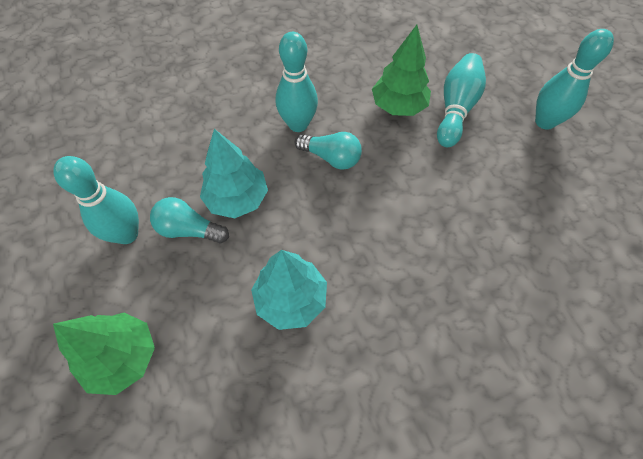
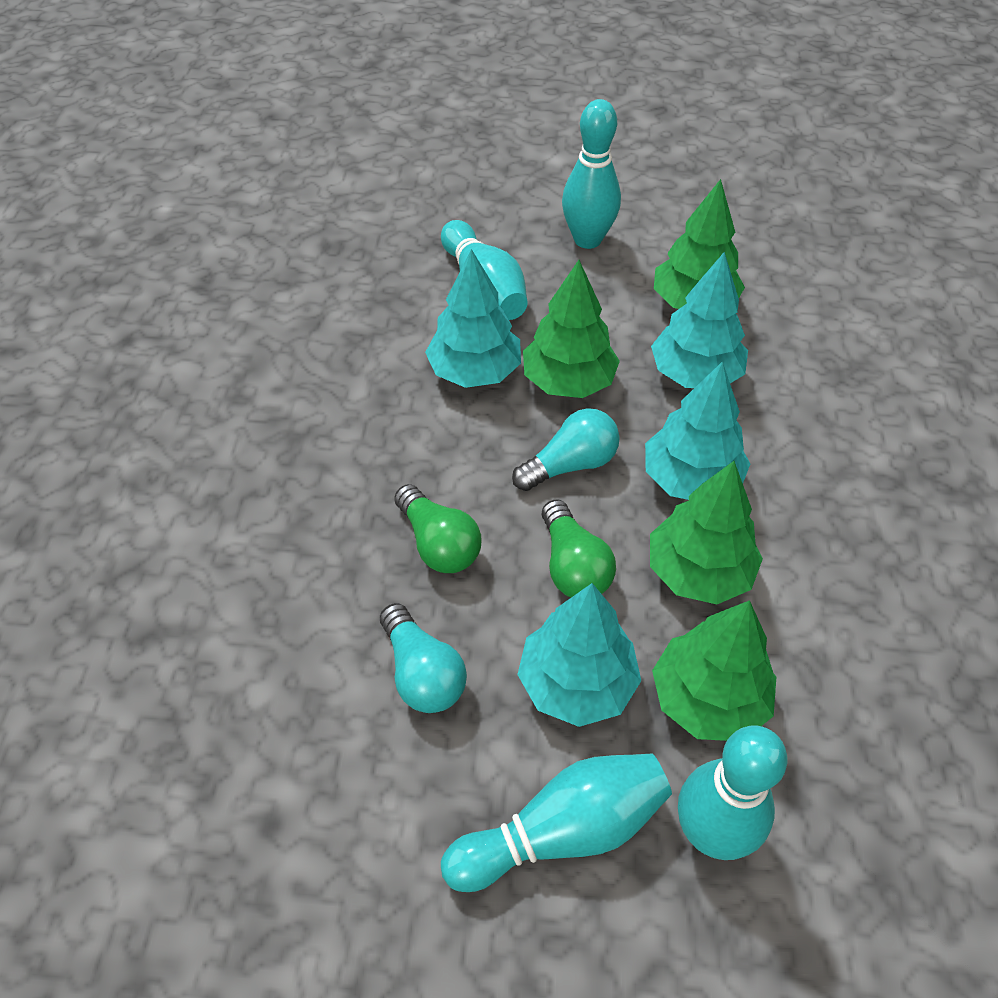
green light bulb: none = 0 -> [394,484,481,573] [542,499,616,597] = 2
green tree: [53,313,155,395] [372,25,431,116] = 2 -> [523,260,620,398] [650,461,763,604] [652,600,776,741] [654,179,745,309] = 4
turquoise tree: [200,129,268,218] [251,250,327,330] = 2 -> [425,249,521,388] [517,583,641,727] [645,361,750,500] [651,252,748,388] = 4

